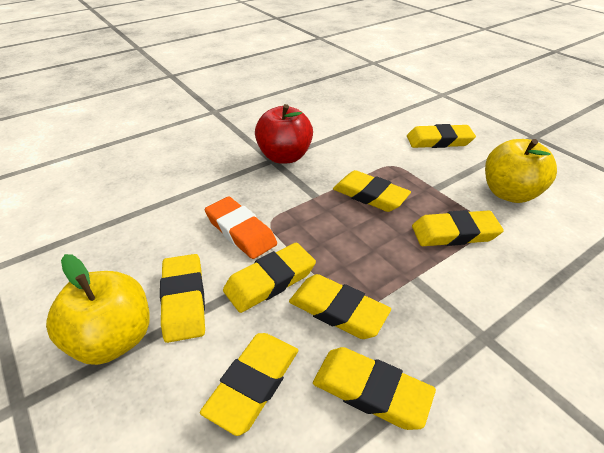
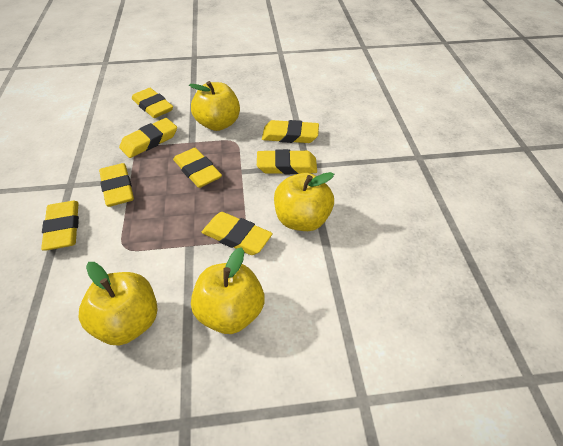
orange eraser: [205,197,277,259] = 1 -> none = 0
red apple: [255,104,313,163] = 1 -> none = 0
yellow apple: [46,254,150,365] [485,139,557,203] = 2 -> [79,262,158,345] [189,81,240,131] [191,247,265,334] [274,172,334,231] = 4

